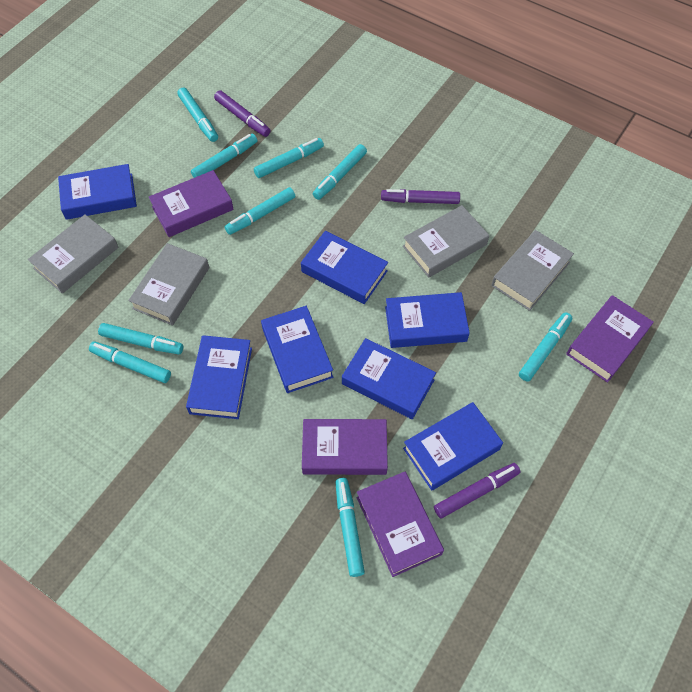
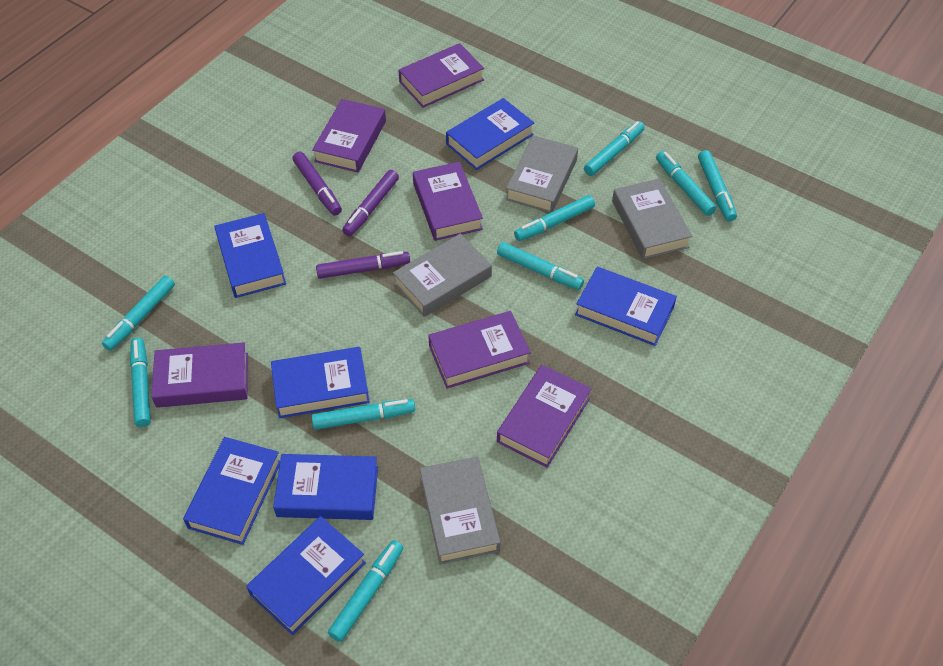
purple book: [149,170,234,237] [302,419,388,475] [357,472,444,577] [566,295,654,383] = 4 -> [151,342,248,408] [312,99,386,173] [399,43,484,108] [413,162,483,241] [428,311,531,388] [497,365,592,468] = 6

